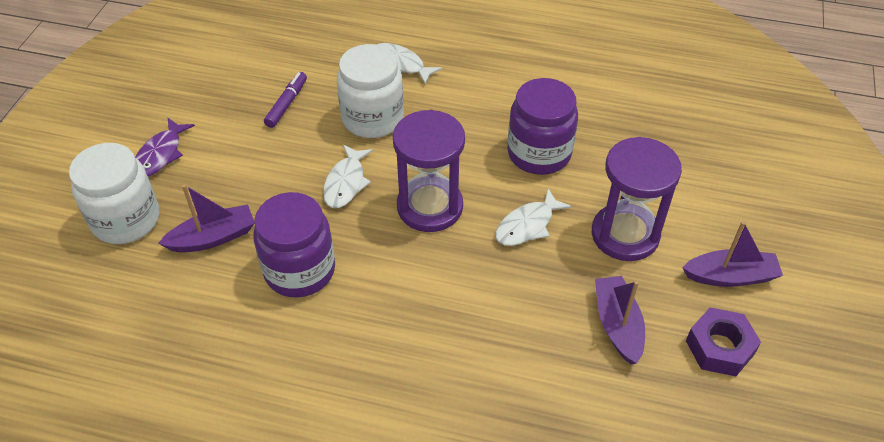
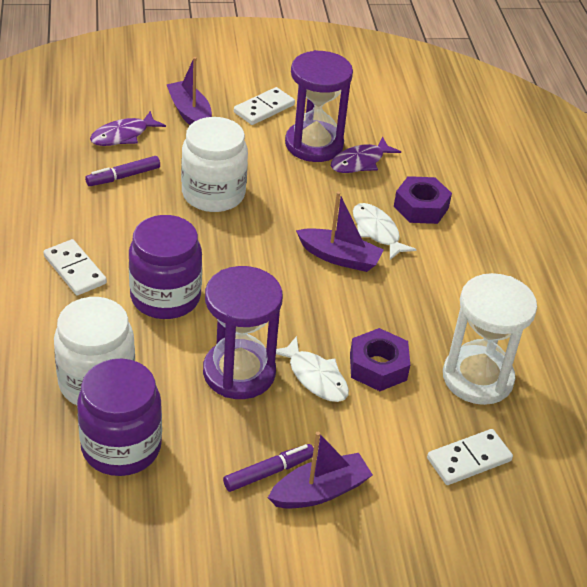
purple fish: [135,118,195,176] = 1 -> [90,111,166,146] [331,137,401,173] = 2
purple marker: [264,72,307,128] = 1 -> [85,156,160,186] [223,444,314,492] = 2
purple nut: [686,308,761,376] = 1 -> [350,328,410,391] [394,176,452,224] = 2
white domino: none = 0 -> [43,239,107,295] [234,87,295,125] [427,429,513,485] = 3
white fish: [323,144,373,208] [377,43,442,85] [495,189,572,246] = 3 -> [276,336,349,402] [353,203,417,260] = 2
white hourglass: none = 0 -> [443,273,537,405] = 1

